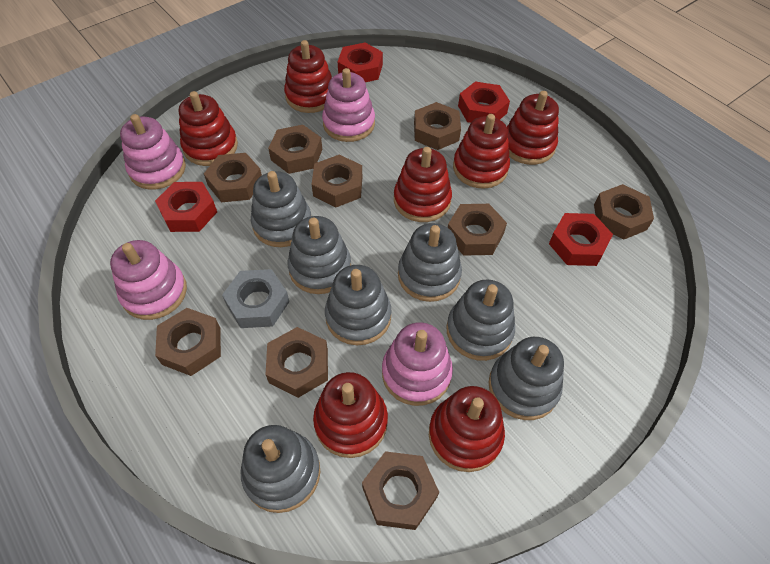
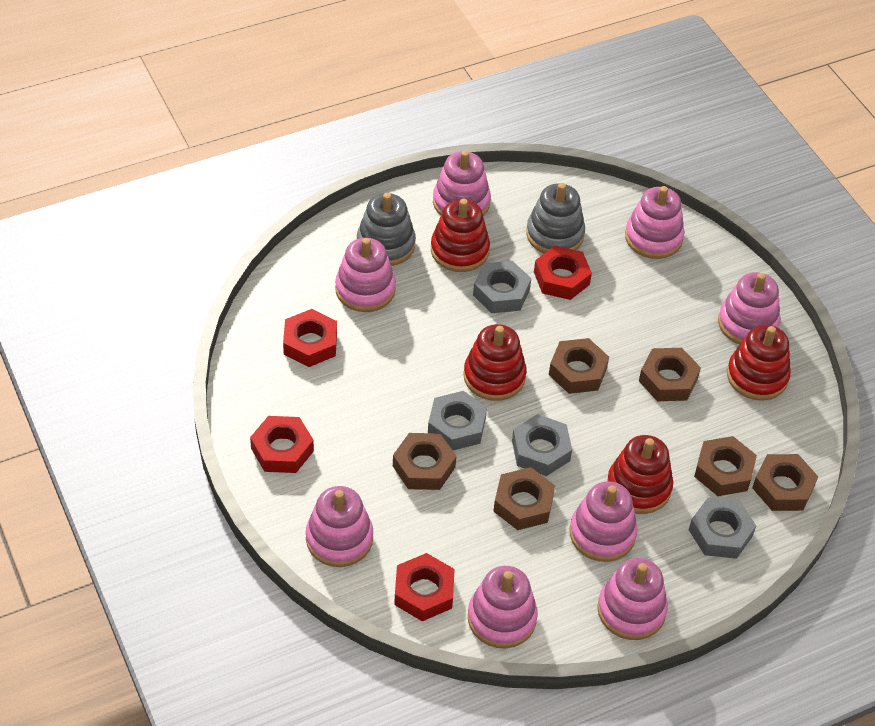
brown nut: [155,308,221,376] [204,153,262,202] [265,327,328,398] [268,125,322,174] [312,155,362,207] [362,451,439,530] [414,102,461,150] [448,204,507,256] [594,184,654,240] = 9 -> [393,433,456,490] [493,467,555,530] [549,338,609,394] [639,348,701,401] [694,436,757,496] [752,454,818,511] = 6
grey nut: [222,269,289,328] = 1 -> [428,391,487,451] [473,261,531,313] [512,414,572,476] [689,497,756,559] = 4
grey stacking toy: [241,425,320,513] [251,171,311,247] [288,216,351,294] [325,265,392,345] [398,223,462,302] [447,280,515,361] [488,337,564,420] = 7 -> [357,193,416,266] [526,183,585,253] = 2
pink stacking toy: [110,240,187,320] [120,114,186,190] [322,68,375,142] [382,322,453,406] = 4 -> [306,486,373,567] [335,238,396,312] [433,150,491,216] [468,566,538,649] [570,481,637,562] [597,558,668,640] [625,186,685,259] [718,272,780,344] = 8
red stacking toy: [179,91,238,166] [284,40,332,113] [313,372,388,458] [394,147,452,222] [429,386,505,472] [453,114,510,189] [507,91,559,165] = 7 -> [431,199,490,272] [463,324,527,401] [607,435,673,514] [727,325,791,401] = 4

